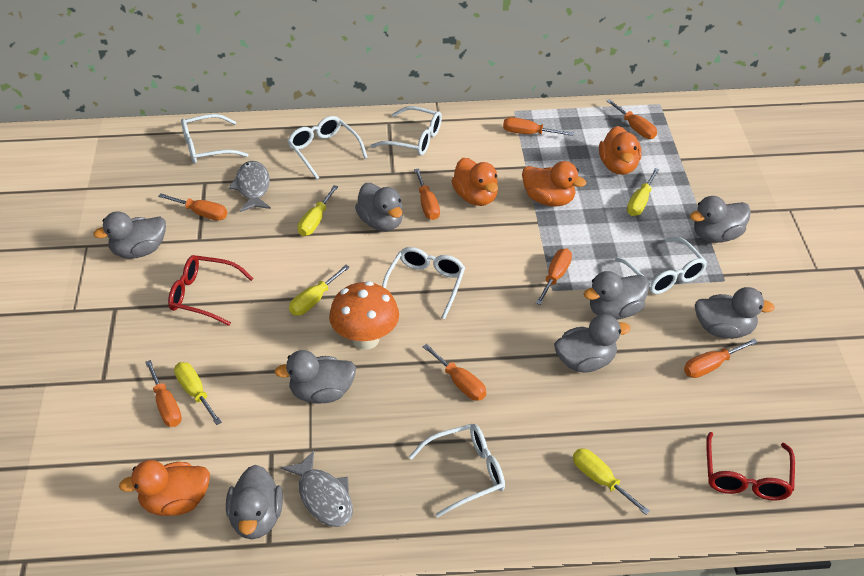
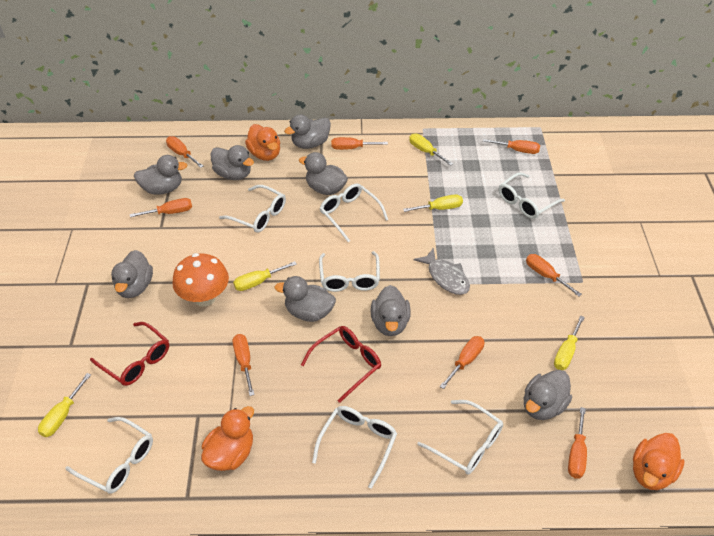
grey fish: [229,161,271,212] [281,450,353,527] = 2 -> [413,248,470,295] = 1
orange duck: [119,460,210,516] [451,158,498,206] [522,161,586,207] [599,126,642,175] = 4 -> [201,406,254,471] [245,124,280,161] [633,433,684,490] = 3
white glasses: [181,114,249,164] [288,116,368,179] [370,106,442,155] [382,247,465,319] [409,424,505,518] [615,237,707,294] = 6 -> [66,417,153,494] [219,185,286,233] [312,406,397,489] [319,251,380,292] [320,184,388,242] [417,400,503,474] [499,172,565,219] = 7

